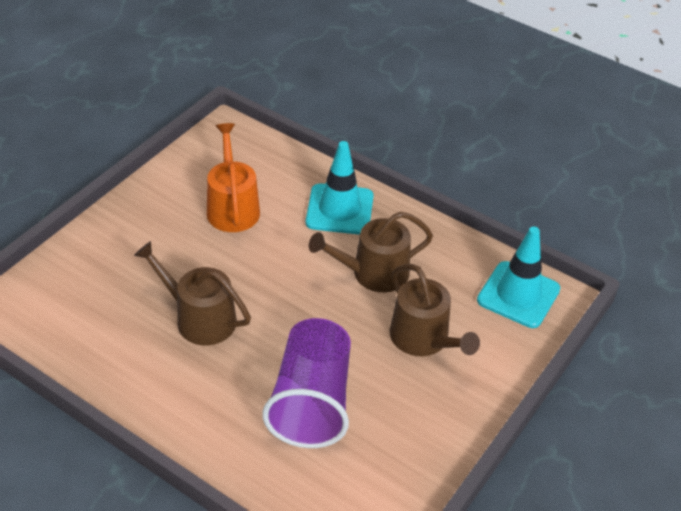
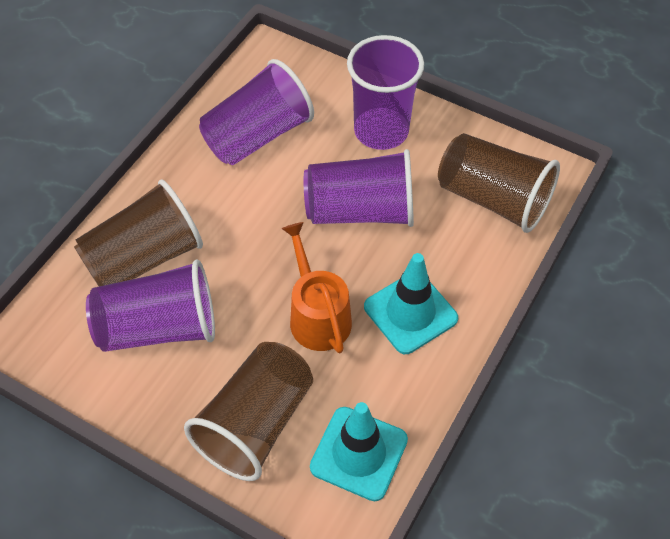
brown cup: none = 0 -> [74,180,203,286] [184,342,313,481] [438,133,560,233] = 3
brown watering can: [134,241,251,345] [309,212,433,292] [390,264,480,356] = 3 -> none = 0
purple cup: [263,318,351,448] = 1 -> [86,259,215,352] [199,59,314,165] [304,149,414,227] [347,35,424,150] = 4

